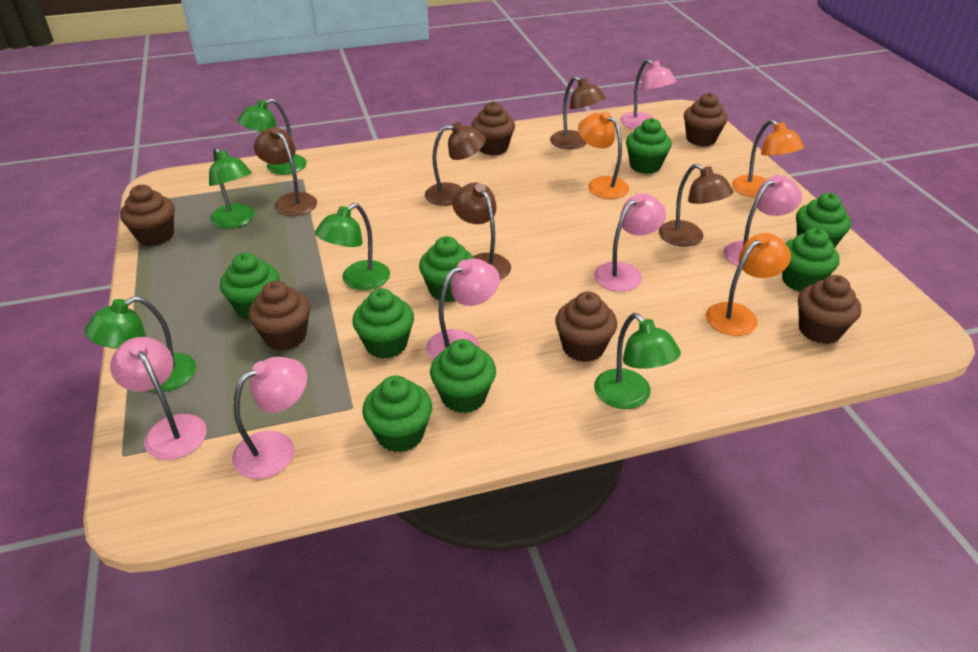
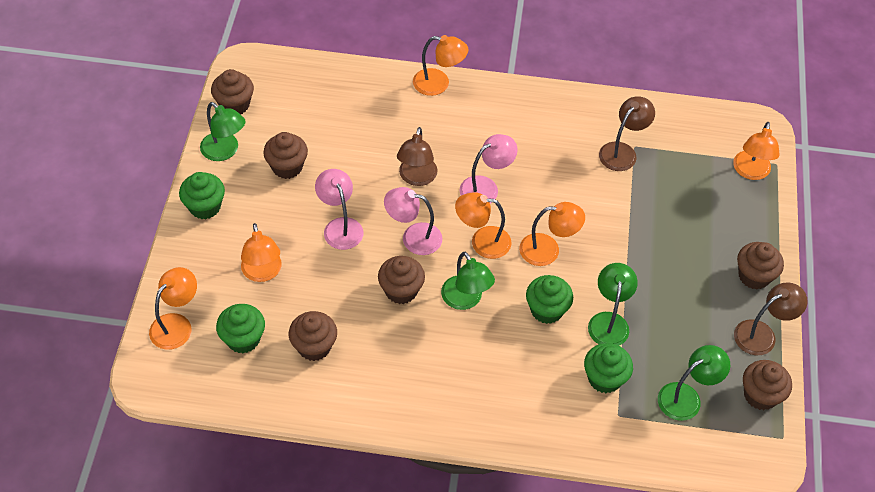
brown lamp: [254,127,317,216] [425,122,486,206] [452,183,511,280] [550,76,606,149] [658,164,734,247] = 5 -> [397,127,437,186] [599,96,655,171] [734,282,808,355] = 3
green cupcake: [220,253,280,320] [352,288,414,359] [362,376,432,453] [419,236,474,302] [430,339,496,413] [626,118,672,174] [782,228,840,292] [796,193,851,248] = 8 -> [179,172,225,219] [216,304,265,353] [526,275,573,324] [584,343,633,393] = 4
green lamp: [84,296,196,392] [209,147,254,228] [237,98,307,175] [315,203,390,290] [594,313,681,409] = 5 -> [200,102,246,161] [441,252,495,310] [588,263,638,346] [658,345,730,421] = 4
orange lamp: [578,112,629,199] [706,233,791,336] [732,119,804,198] = 3 -> [149,267,197,350] [241,223,282,282] [413,35,469,96] [455,192,511,259] [519,202,585,266] [733,122,780,180] = 6
pink lamp: [110,337,207,460] [232,357,307,479] [426,259,500,360] [594,193,666,292] [620,59,676,129] [723,175,802,266] = 6 -> [315,169,364,250] [384,187,443,255] [460,134,518,203] = 3

